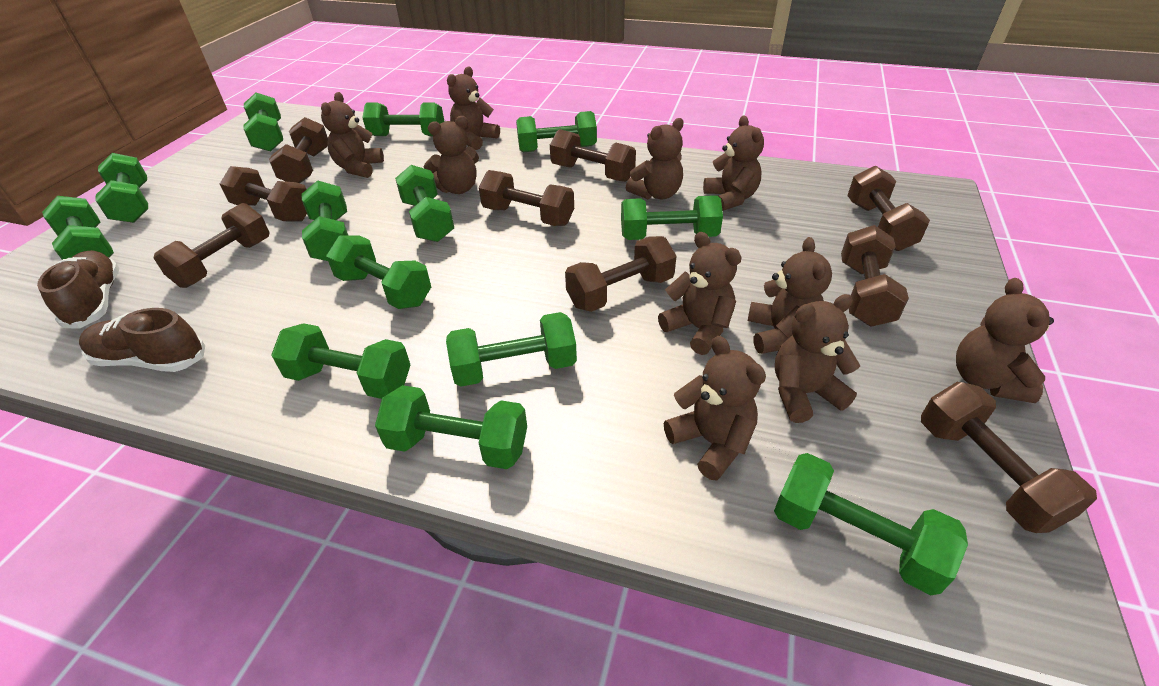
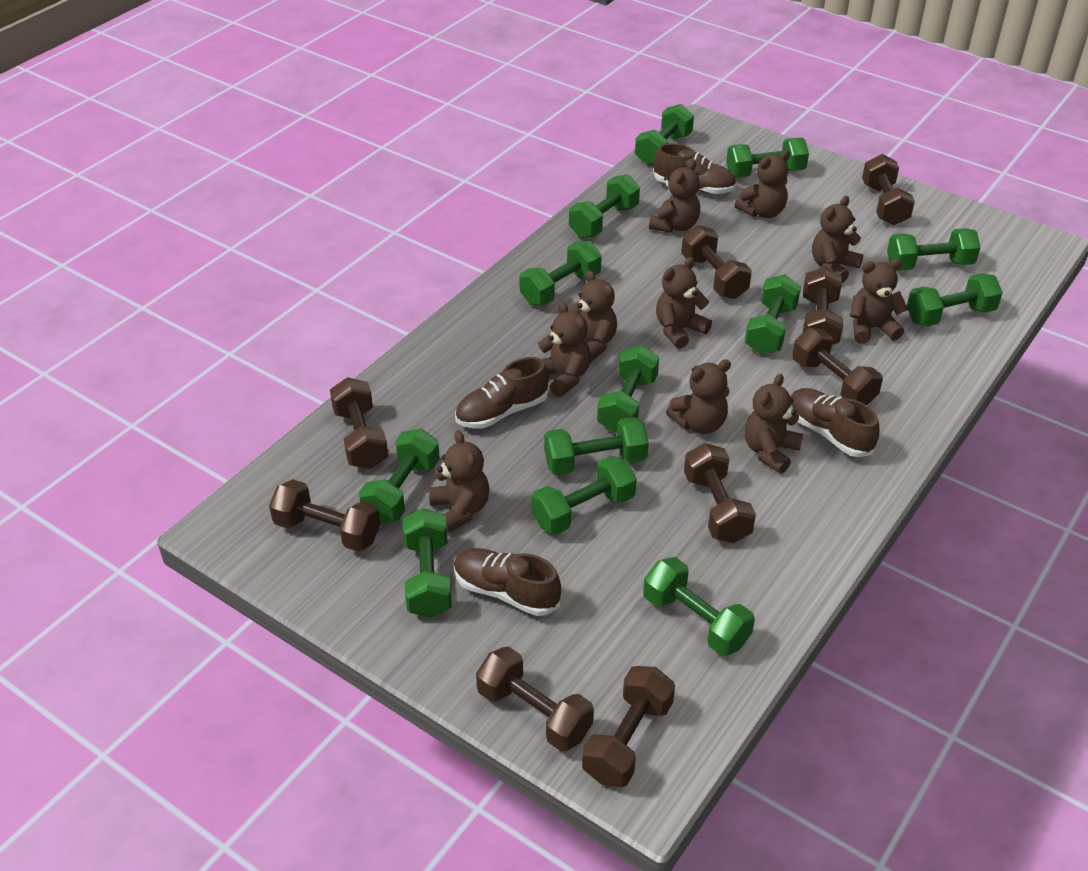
brown shoe: [37,250,119,328] [79,308,205,372] = 2 -> [454,548,561,616] [455,357,549,428] [653,143,736,194] [790,388,879,457] = 4

